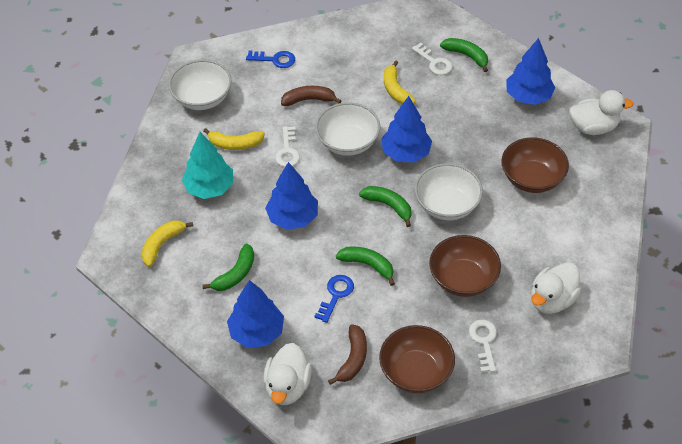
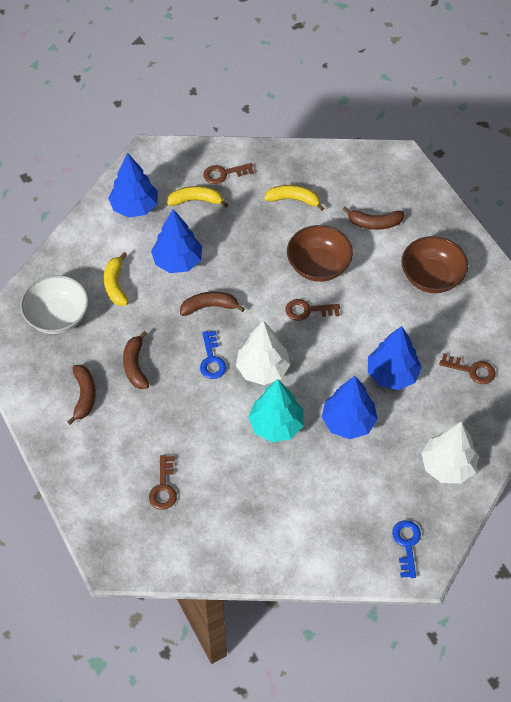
brown banana: [281,86,341,106] [328,324,367,385] = 2 -> [67,365,96,425] [123,331,149,389] [180,292,245,316] [343,207,404,230] = 4
brown bowl: [379,325,455,393] [429,235,501,297] [501,137,569,193] = 3 -> [287,225,353,282] [401,236,468,293] = 2
brown key: none = 0 -> [149,455,177,510] [203,163,254,184] [285,299,340,321] [439,353,496,384] = 4
green banana: [202,244,254,291] [336,246,395,286] [359,186,411,227] [440,38,488,72] = 4 -> none = 0
white bowl: [169,60,232,110] [315,102,380,156] [415,163,483,220] = 3 -> [20,275,89,334] = 1
white duck: [263,343,312,405] [531,262,581,314] [569,90,634,135] = 3 -> none = 0
white key: [275,126,300,167] [412,43,452,75] [469,320,497,372] = 3 -> none = 0
white tree: none = 0 -> [236,321,290,385] [421,422,479,484] = 2

